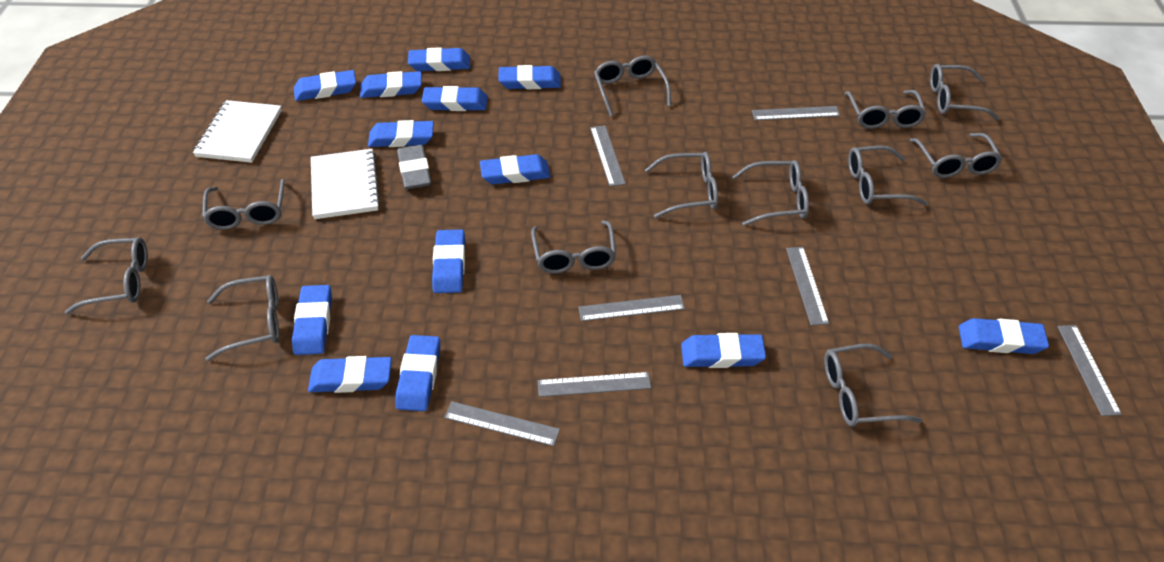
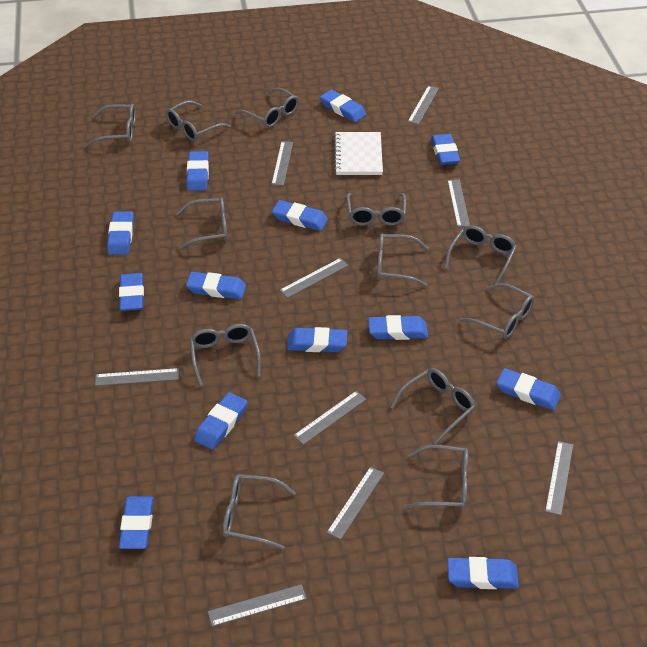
grey eraser: [397,145,431,189] = 1 -> none = 0
grey ruler: [444,401,560,446] [538,372,651,397] [578,295,685,321] [590,125,626,187] [752,106,840,120] [786,247,829,326] [1057,325,1122,416] = 7 -> [95,368,179,386] [208,584,307,627] [271,141,293,186] [279,258,348,298] [293,391,366,445] [327,467,384,540] [408,86,439,124] [447,179,470,227] [545,441,573,515] = 9
white notebook: [193,100,282,163] [311,149,381,219] = 2 -> [334,132,383,175] = 1

